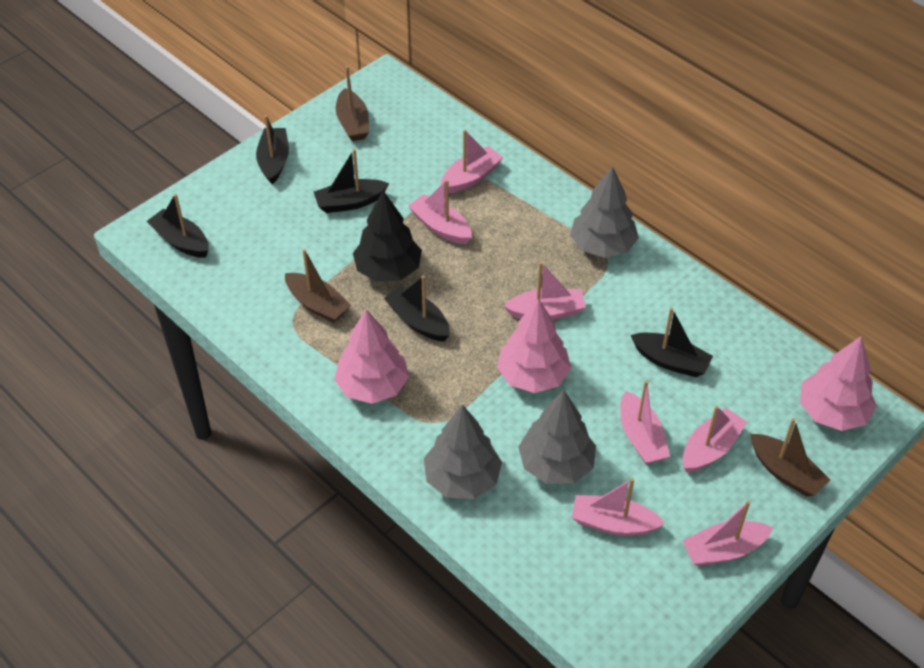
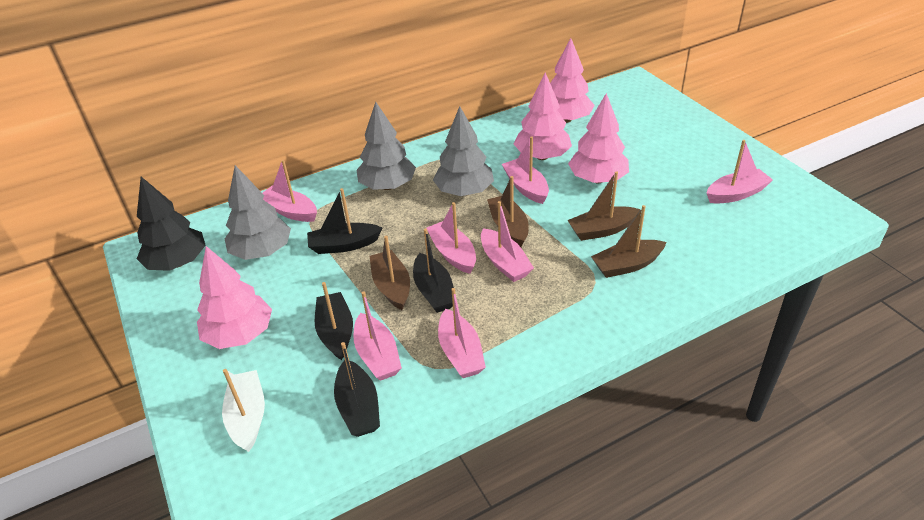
black boat: [147,194,209,258] [256,115,289,184] [314,149,389,213] [384,276,450,342] [631,307,713,377] = 5 -> [307,188,382,254] [315,282,353,360] [334,342,380,437] [413,229,454,313] = 4
brown boat: [285,249,351,323] [336,66,369,141] [750,418,830,497] = 3 -> [370,236,410,310] [487,176,529,247] [567,171,640,241] [591,205,666,278] = 4
pink tree: [334,309,409,404] [497,299,571,393] [800,336,877,431] = 3 -> [197,246,272,349] [514,72,572,160] [550,38,595,123] [568,93,629,183] = 4
white boat: none = 0 -> [222,369,265,452] = 1

